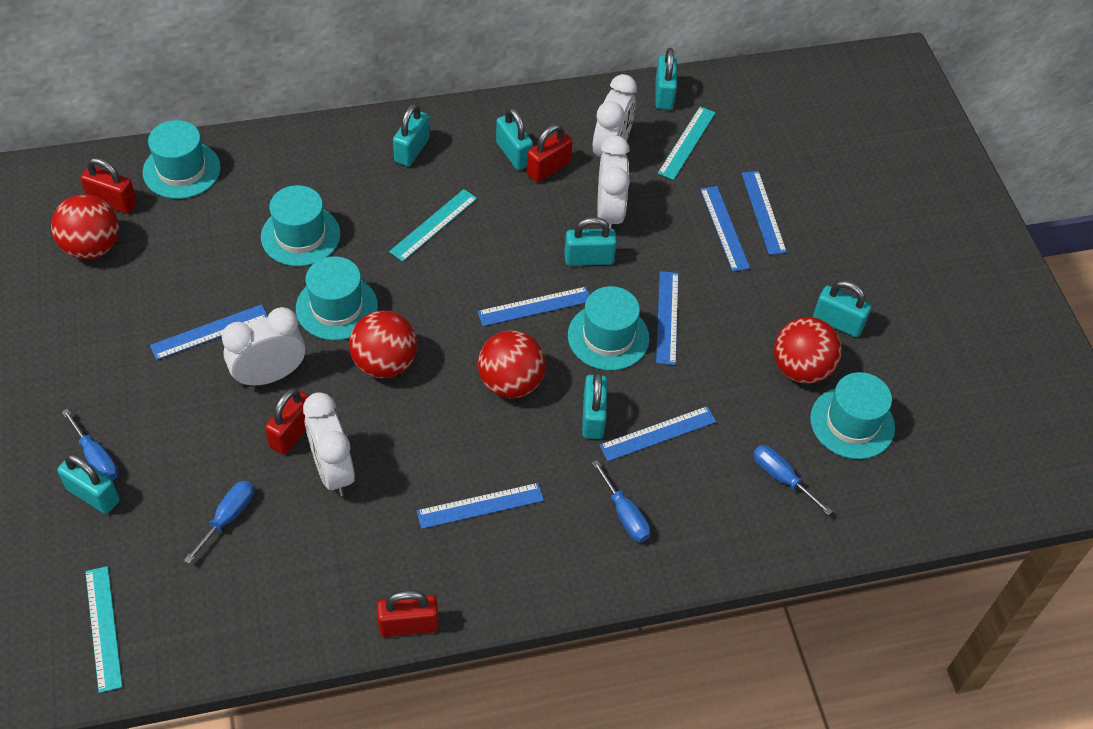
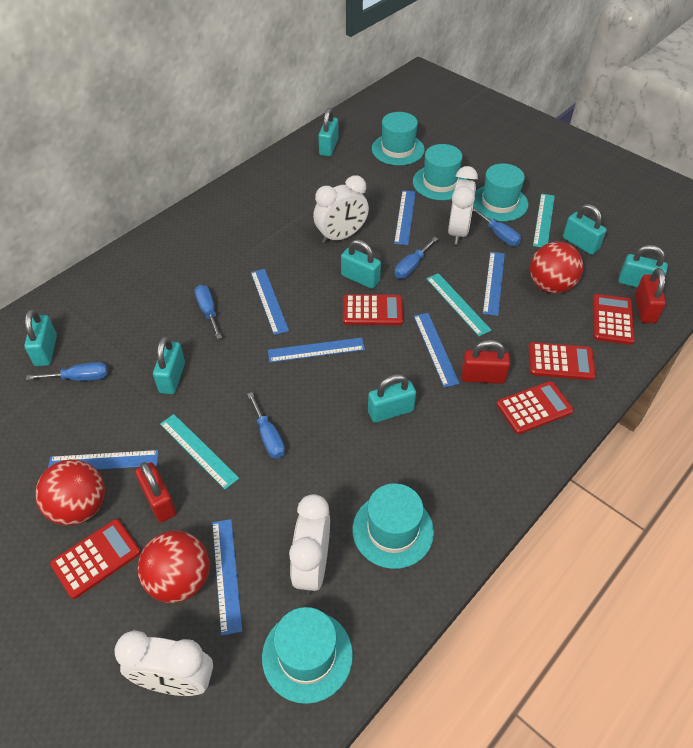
blue screwdriver: [62,409,118,481] [184,481,254,564] [592,460,651,542] [753,445,833,515] = 4 -> [26,362,108,381] [195,285,222,339] [247,392,285,459] [394,237,438,279] [472,207,521,246] = 5
red ball: [51,194,119,259] [349,311,417,378] [478,330,546,398] [774,317,842,384] = 4 -> [35,459,105,525] [138,531,210,603] [530,242,583,294] = 3
red calculator: none = 0 -> [50,519,141,599] [343,294,403,325] [497,381,574,434] [529,342,596,380] [593,294,635,345] = 5
red padlock: [80,158,137,214] [265,388,309,454] [377,590,439,637] [526,124,573,183] = 4 -> [135,462,176,523] [461,340,510,384] [635,268,666,323] = 3

